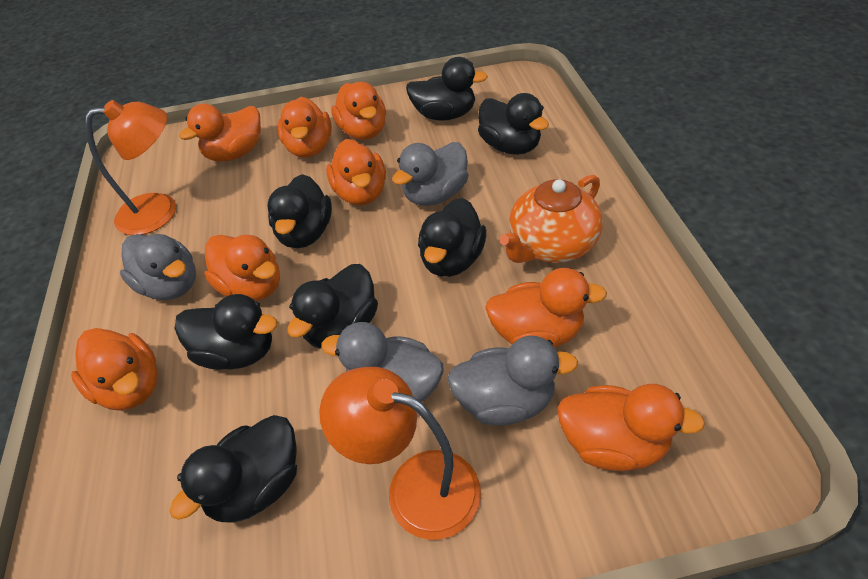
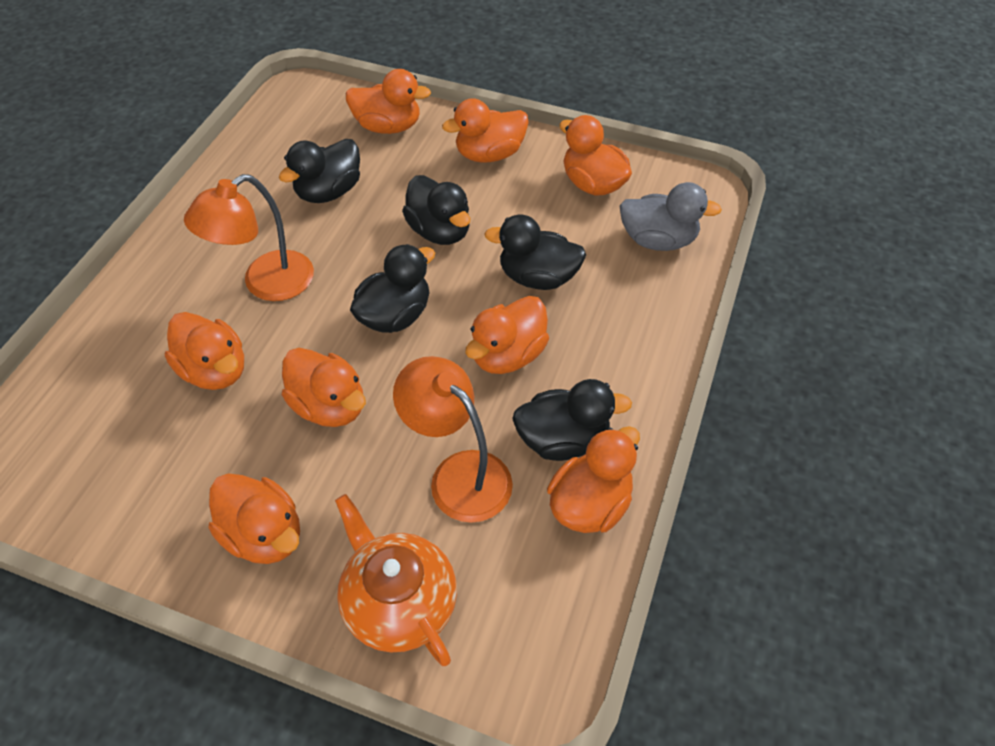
black duck: [169,415,297,523] [175,294,278,370] [267,174,332,248] [287,264,378,349] [406,57,488,121] [418,198,486,277] [478,93,549,155] = 7 -> [279,139,360,203] [350,244,435,333] [402,175,471,245] [484,215,586,290] [512,379,632,461] = 5
grey duck: [120,234,196,300] [321,322,443,402] [392,142,469,206] [447,336,578,426] = 4 -> [619,182,722,251] = 1

